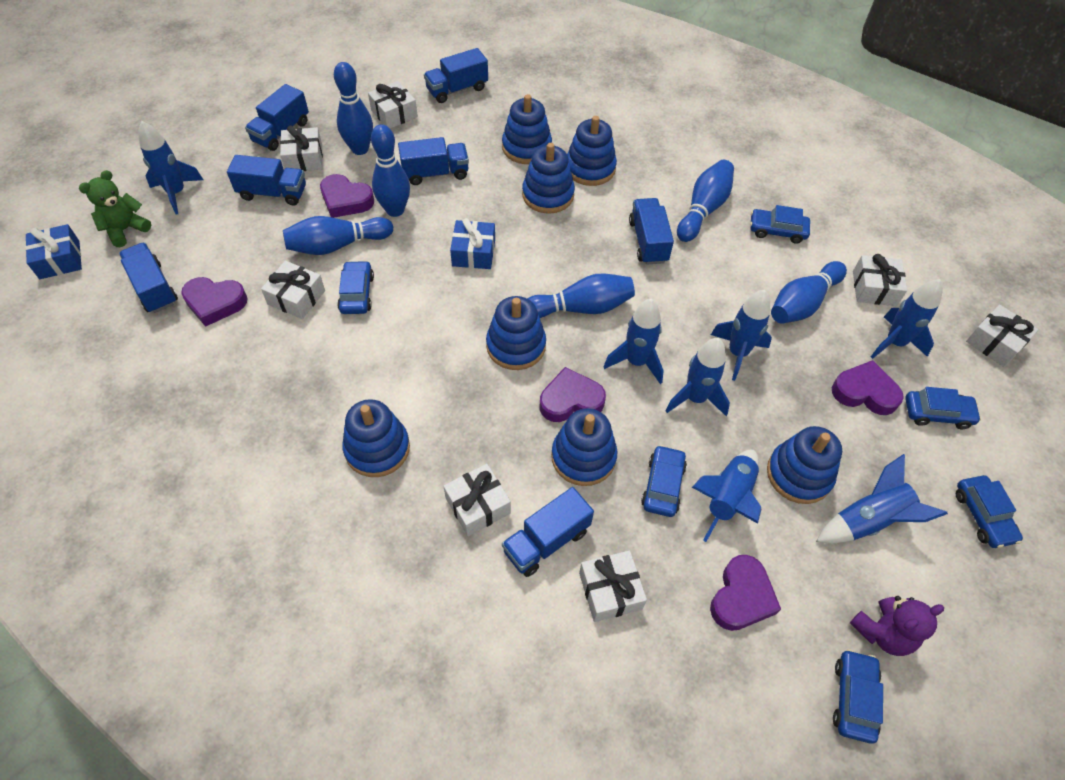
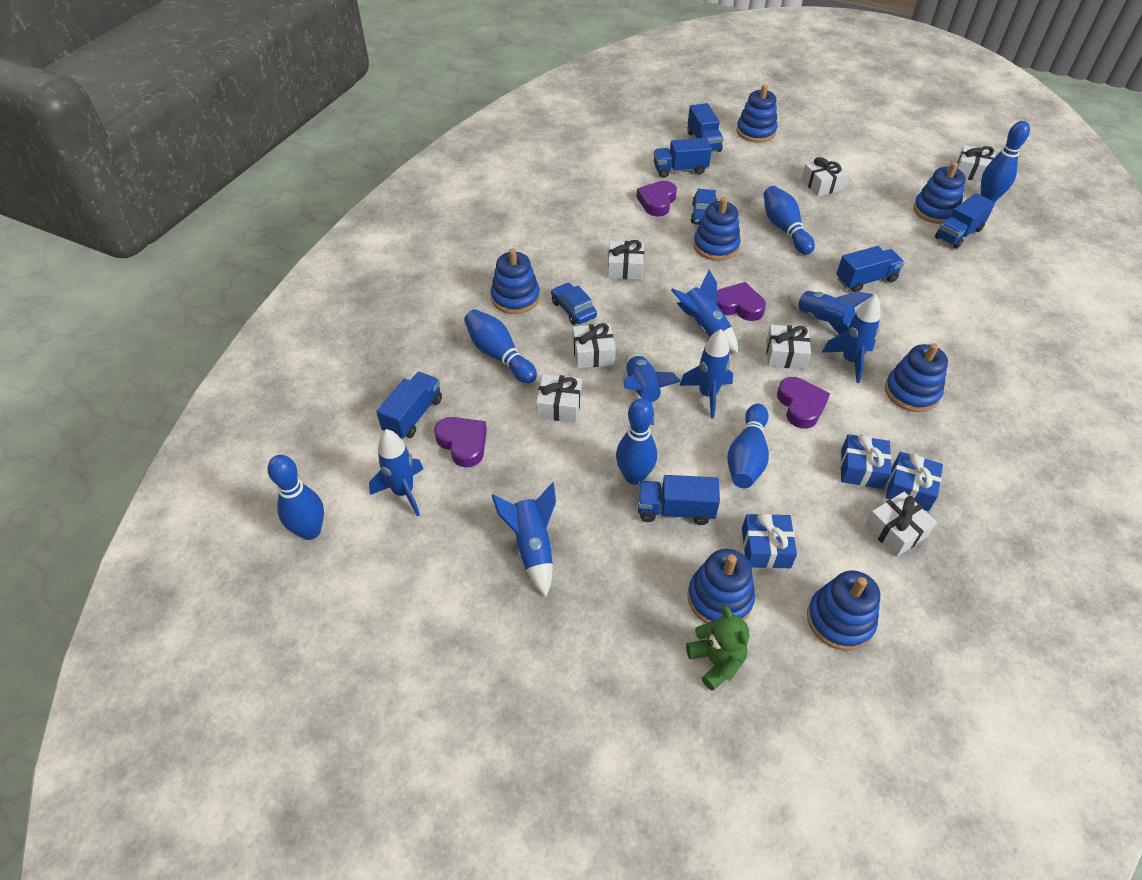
blue car: [337,261,374,314] [641,445,687,517] [750,205,810,244] [833,649,883,744] [905,387,981,429] [956,475,1023,548] = 6 -> [551,283,597,325] [691,189,717,225] = 2
blue gift: [25,224,82,279] [450,218,495,269] = 2 -> [742,513,797,568] [841,434,891,489] [886,451,943,511] = 3
blue truck: [119,242,178,313] [227,155,306,206] [245,84,309,151] [398,137,469,185] [424,48,488,103] [502,487,594,577] [629,198,674,265] = 7 -> [376,372,442,439] [638,475,720,525] [654,138,712,178] [687,103,723,152] [837,246,904,292] [935,193,995,249] = 6
purple heart: [181,277,248,327] [320,174,374,218] [540,367,606,422] [710,555,781,631] [832,360,904,415] = 5 -> [434,417,487,467] [637,181,677,216] [717,282,766,321] [777,377,830,429] = 4
purple teddy bear: [850,596,944,656] = 1 -> none = 0

